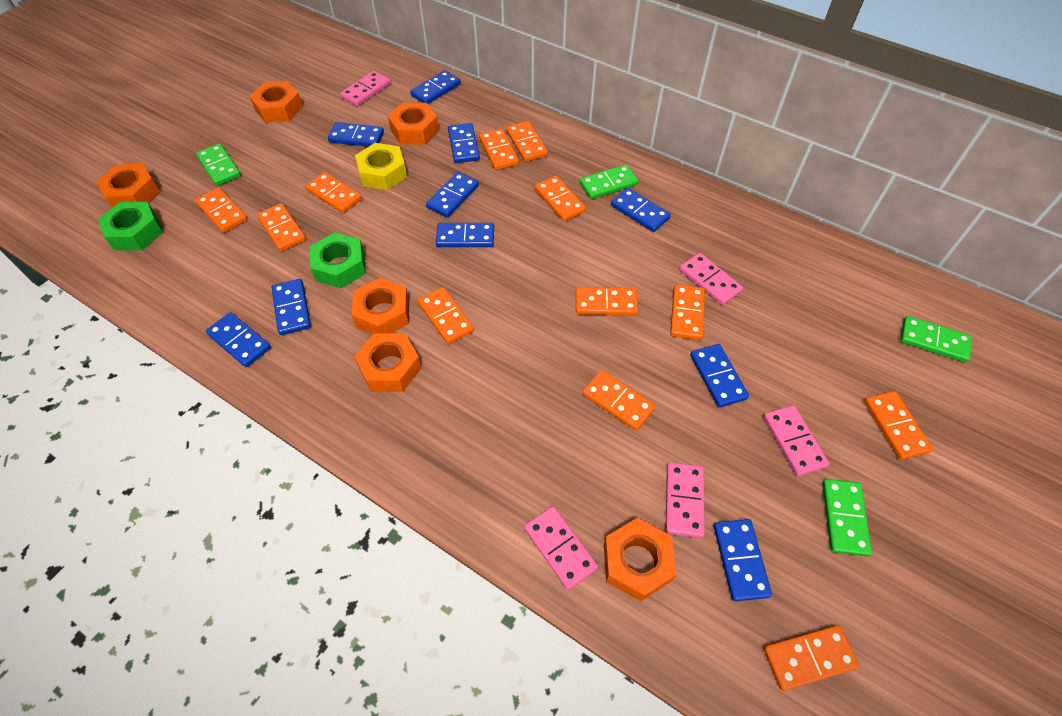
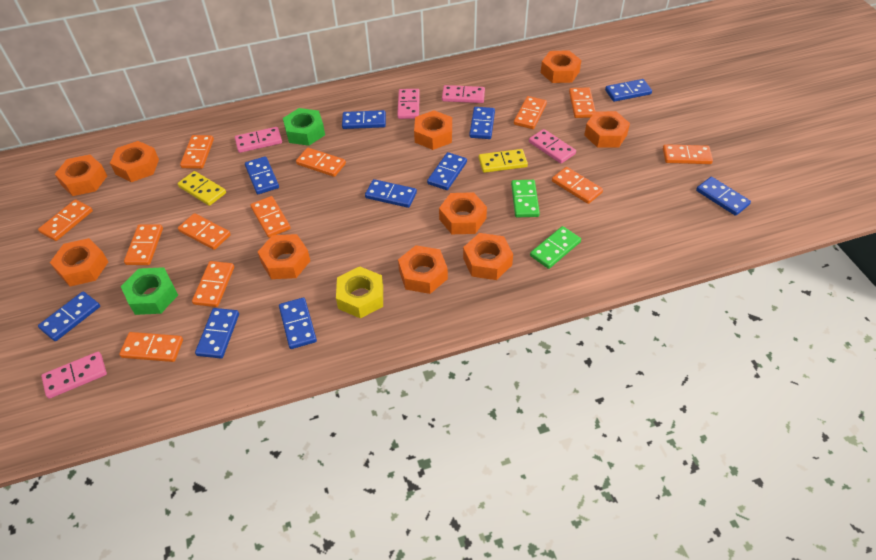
green domino: [196,143,241,186] [580,164,639,199] [822,479,872,556] [900,316,972,363] = 4 -> [511,180,540,217] [530,226,581,269] = 2
orange nut: [97,163,160,208] [249,81,303,123] [352,278,409,334] [354,333,422,392] [388,103,439,145] [604,518,677,601] = 6 -> [50,238,108,287] [55,155,107,196] [110,141,159,182] [258,234,310,279] [398,245,448,294] [414,110,452,150] [439,192,487,234] [463,233,513,280] [541,50,581,83] [584,111,630,148] = 10
yellow domino: none = 0 -> [178,171,226,206] [479,149,528,173] = 2

